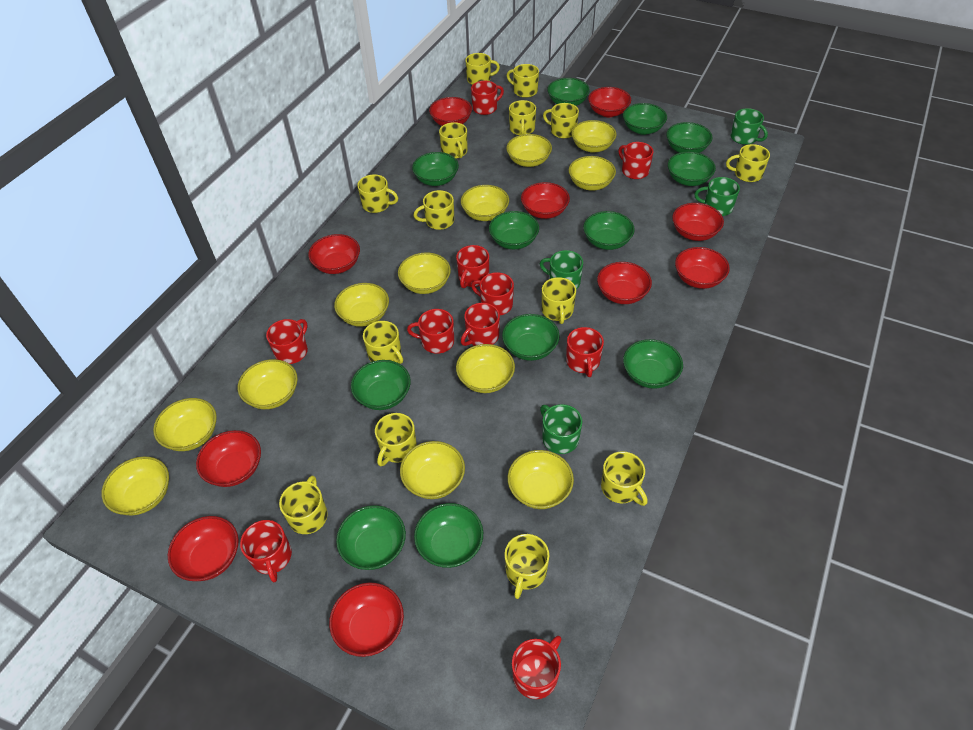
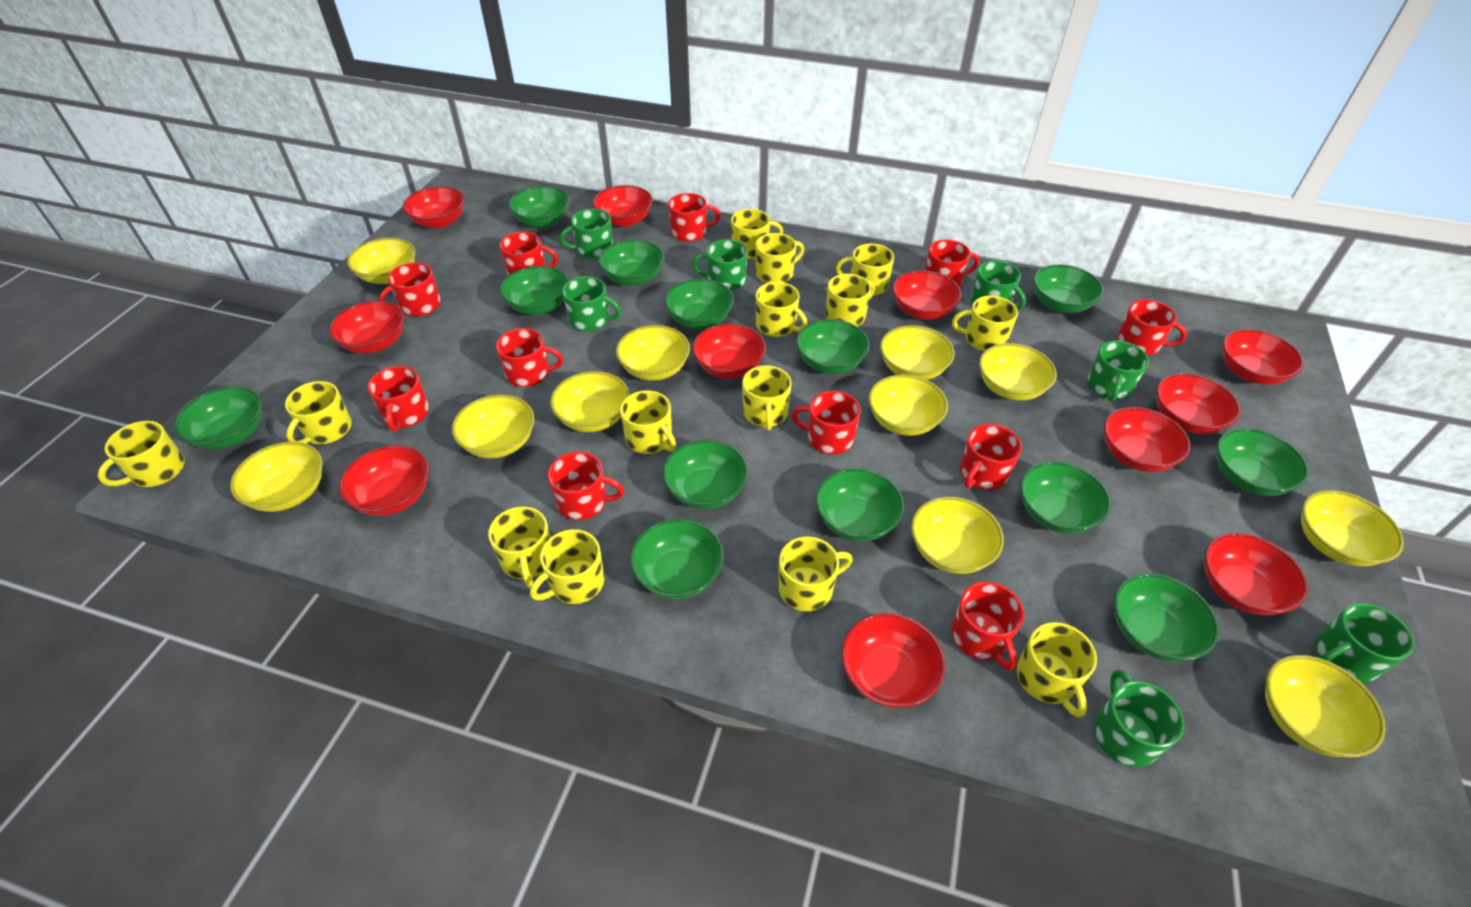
green bowl: [336,505,406,570] [351,360,411,410] [412,152,459,186] [414,503,483,568] [489,211,539,249] [502,314,560,361] [547,78,590,106] [583,211,635,250] [623,103,667,135] [623,339,683,389] [666,122,713,153] [668,152,716,186] = 12 -> [174,386,262,449] [500,266,568,315] [508,186,569,228] [598,239,664,286] [630,519,724,599] [663,440,748,509] [665,279,734,329] [796,319,870,374] [816,468,904,541] [1020,461,1111,534] [1033,265,1103,313] [1114,573,1219,662] [1217,428,1309,496] = 13
green mug: [540,250,583,289] [540,404,582,454] [695,177,740,216] [731,108,768,145] = 4 -> [560,209,613,259] [562,276,621,331] [692,239,748,291] [971,260,1026,310] [1087,340,1149,402] [1094,669,1184,768] [1315,603,1414,683] = 7
red bowl: [168,516,239,581] [196,430,261,487] [308,234,360,274] [329,583,404,657] [429,97,472,126] [521,182,570,219] [588,87,631,117] [597,262,652,304] [672,203,724,241] [675,247,730,289] = 10 -> [329,301,404,353] [339,445,429,516] [402,186,465,228] [593,185,653,227] [692,324,766,379] [841,613,945,708] [892,270,961,320] [1104,407,1190,472] [1156,373,1240,434] [1205,533,1308,615] [1223,329,1304,385] = 11
red mug: [240,520,292,582] [266,319,308,364] [407,309,454,354] [456,245,489,288] [461,303,500,346] [471,81,504,115] [471,272,514,315] [512,636,561,699] [566,327,604,377] [618,142,653,179] = 10 -> [367,366,429,432] [379,262,441,317] [496,328,564,387] [499,232,558,276] [547,452,624,520] [668,193,721,242] [791,391,861,454] [925,240,980,287] [951,582,1024,671] [960,424,1022,490] [1117,299,1187,356] = 11
yellow bowl: [101,456,169,516] [153,398,217,451] [238,359,298,409] [334,283,389,327] [398,252,451,294] [400,441,465,499] [456,344,515,393] [461,185,509,221] [506,134,552,167] [508,450,574,509] [569,156,616,191] [571,120,617,153] = 12 -> [230,442,323,512] [347,238,415,284] [452,394,535,458] [550,371,630,432] [616,325,690,381] [869,375,948,436] [880,325,955,380] [911,497,1004,574] [979,343,1057,401] [1265,655,1386,758] [1301,490,1404,566] = 11

